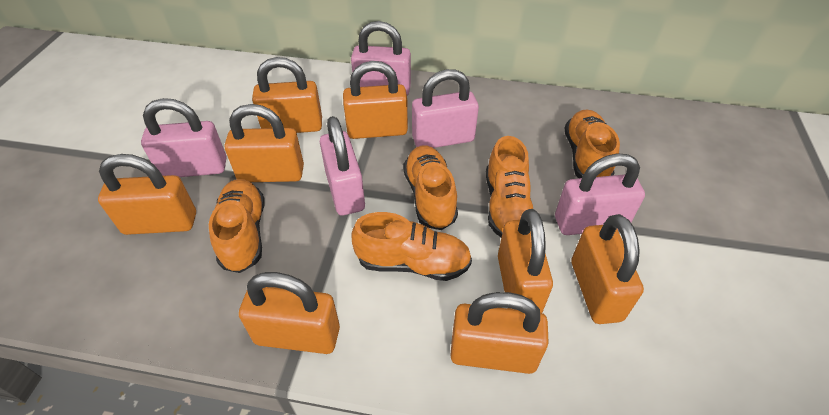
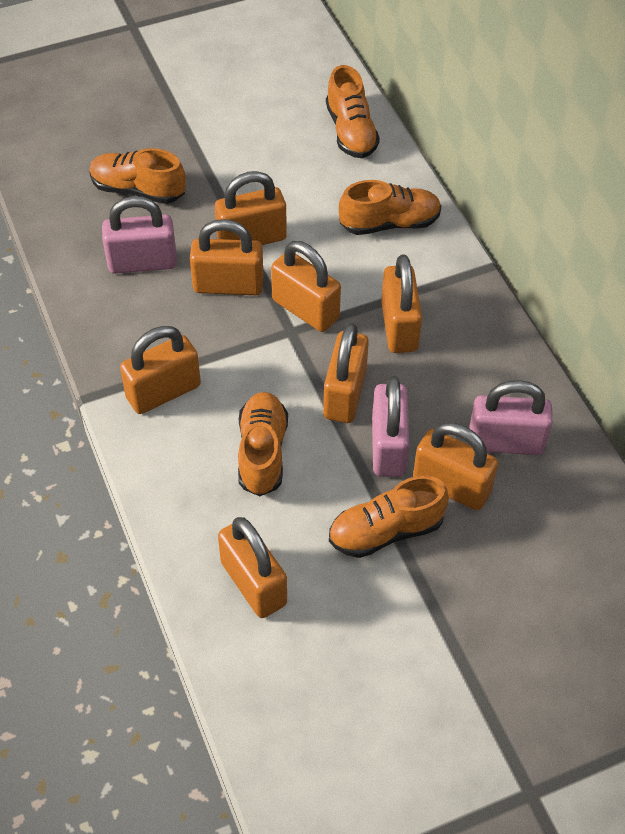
pink padlock: [141,98,226,177] [320,116,365,215] [351,21,411,95] [412,69,479,148] [555,153,645,235] = 5 -> [102,196,177,274] [372,376,409,477] [469,380,553,455] = 3

